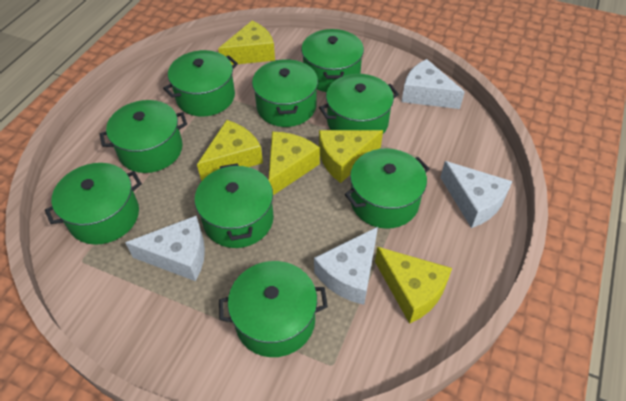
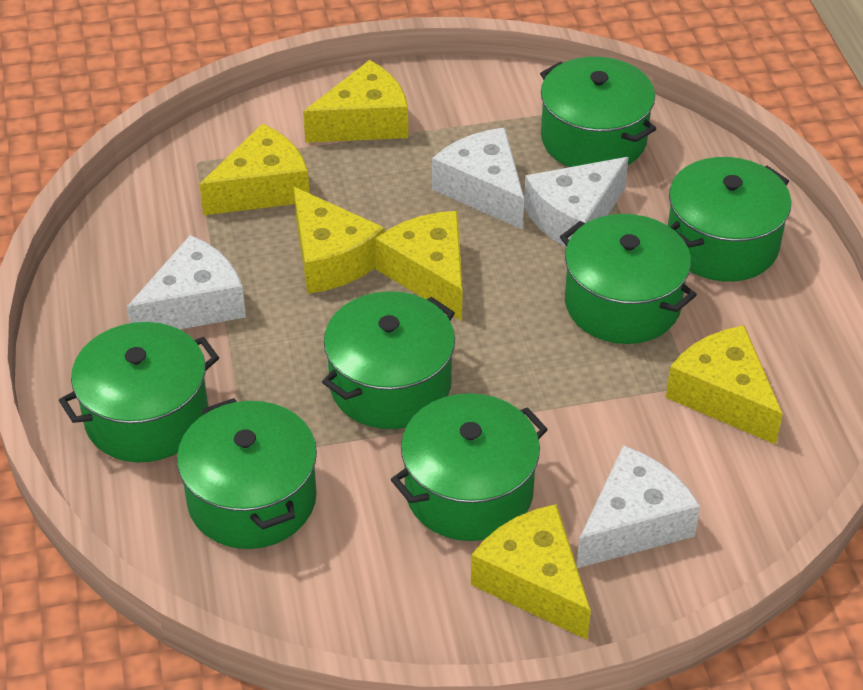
green pot: [45,163,142,245] [100,100,187,173] [163,50,238,116] [195,163,274,248] [219,261,328,357] [252,59,318,127] [301,29,364,92] [319,74,399,134] [345,148,430,229] = 9 -> [59,322,219,462] [177,398,317,549] [322,291,455,429] [391,393,548,541] [540,57,656,167] [560,214,697,344] [668,157,791,282] = 7
yellow cheese: [197,120,263,181] [218,21,275,65] [269,131,320,195] [319,130,383,183] [375,247,452,324] = 5 -> [199,124,309,215] [293,187,385,294] [303,60,408,143] [375,211,463,321] [471,504,591,640] [666,325,783,444] = 6

